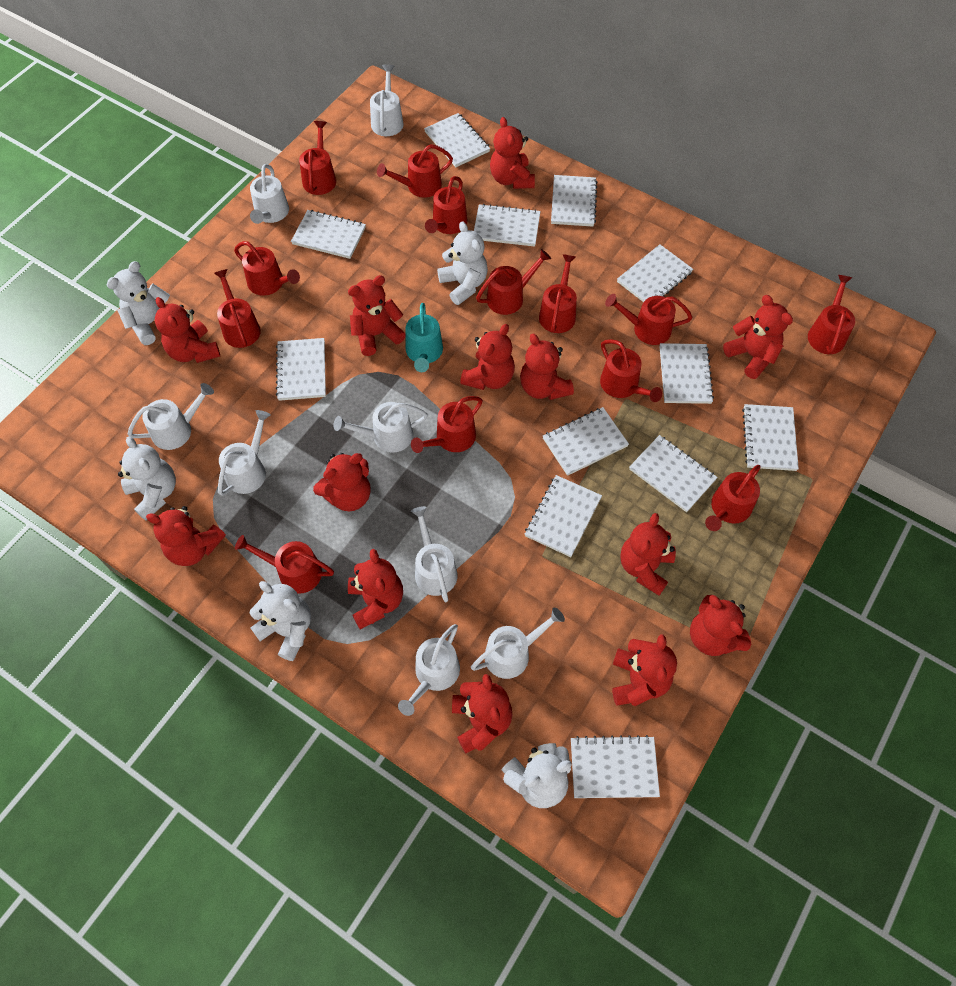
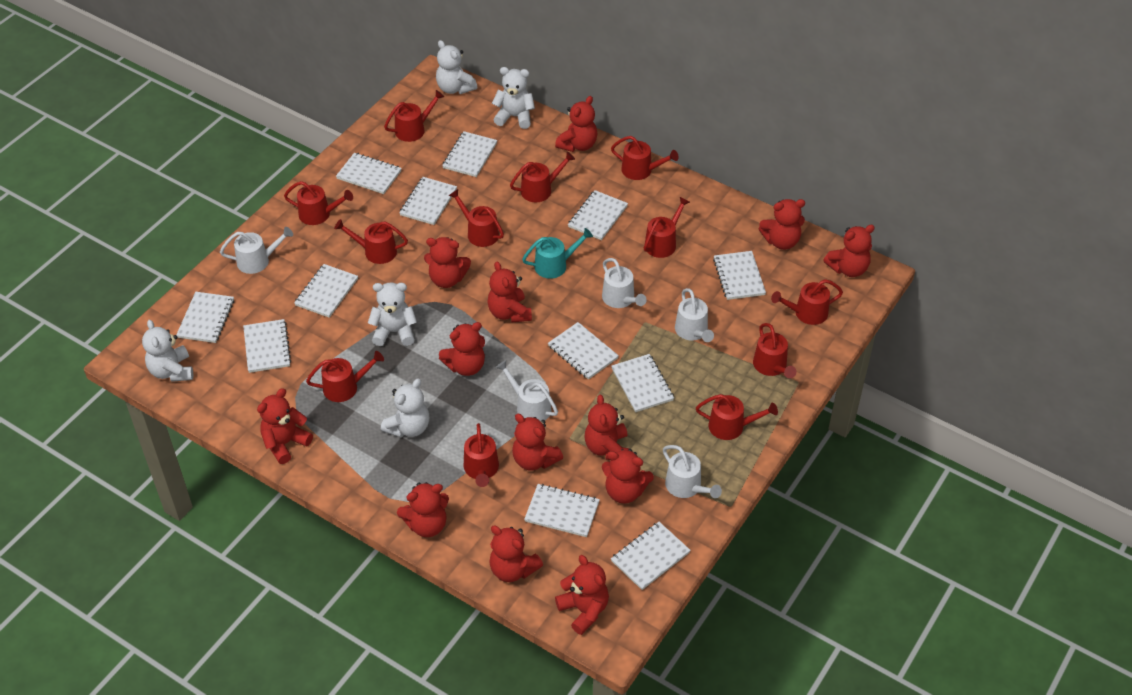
red watering can: [214,269,261,348] [234,241,300,296] [235,535,334,594] [299,121,336,195] [377,144,453,198] [411,396,483,453] [425,176,467,234] [476,249,551,315] [539,254,577,333] [600,339,662,402] [605,294,692,345] [705,465,761,531] [808,275,855,354] = 13 -> [284,181,353,225] [306,351,384,402] [334,219,408,264] [384,90,444,142] [449,189,504,247] [464,423,499,487] [510,151,575,202] [611,136,679,180] [644,197,690,258] [696,394,778,440] [753,323,796,379] [771,279,843,325] = 12
white watering can: [128,383,214,450] [218,410,271,496] [250,164,289,224] [334,402,428,453] [370,64,403,136] [398,624,460,716] [411,506,458,602] [471,608,565,679] = 8 -> [220,227,293,274] [496,360,558,421] [602,258,647,308] [663,445,722,498] [675,288,714,342] = 5

